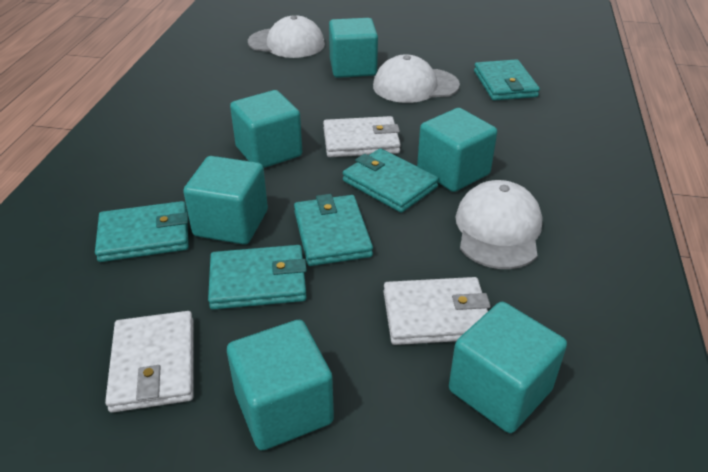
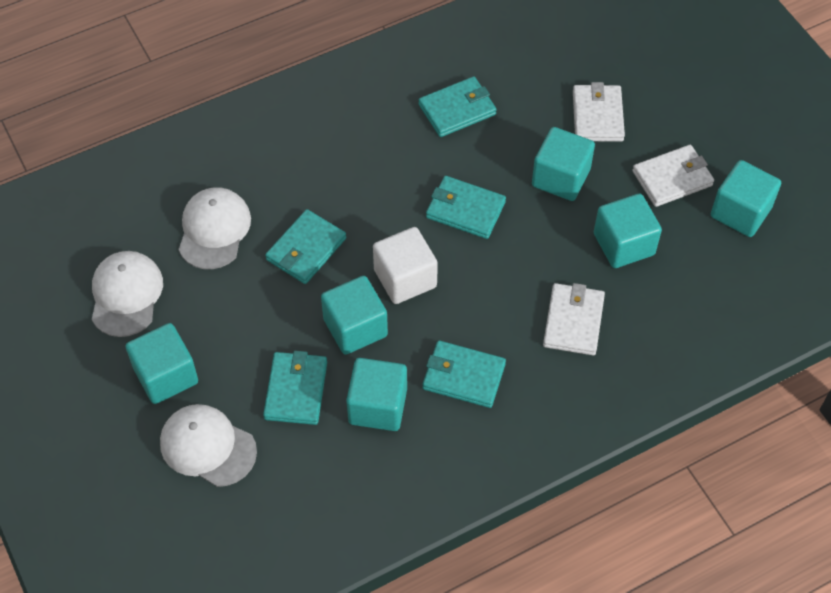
white cube: none = 0 -> [373,227,438,304] = 1

